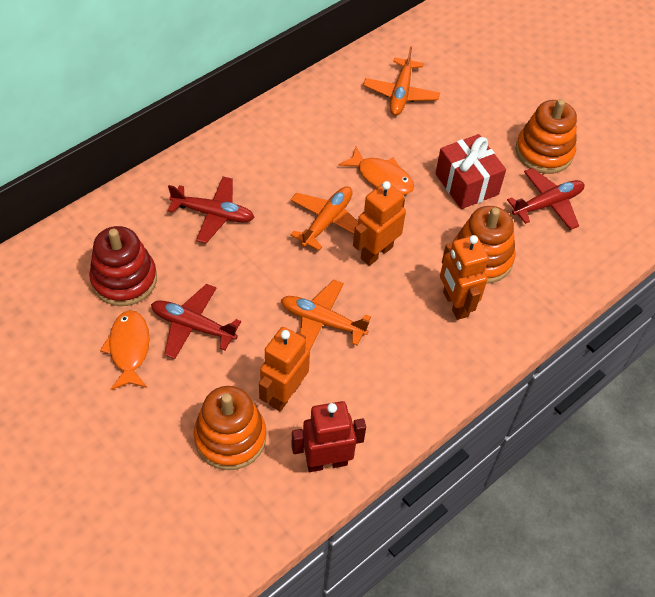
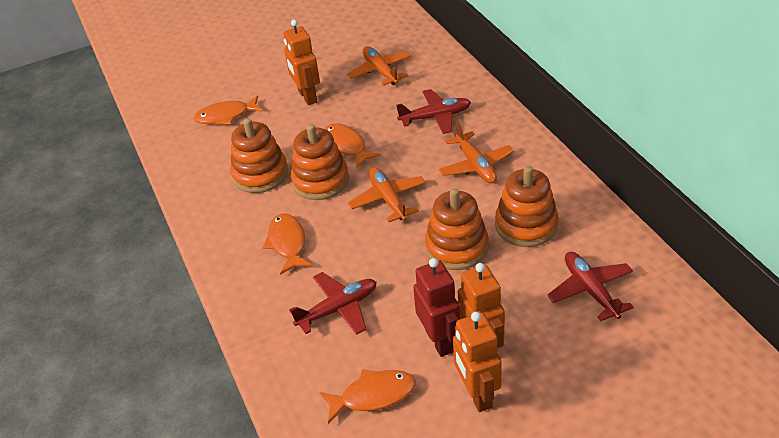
orange fish: [100,310,150,390] [338,147,414,195] = 2 -> [194,95,263,125] [263,213,312,275] [319,369,416,424] [325,123,381,168] = 4
orange stacking toy: [193,386,266,470] [454,206,515,284] [515,99,577,174] = 3 -> [230,118,288,193] [291,124,349,200] [425,188,489,270] [495,166,558,247] = 4
red gift: [435,134,506,209] = 1 -> none = 0
red stacking toy: [89,226,157,306] = 1 -> none = 0

